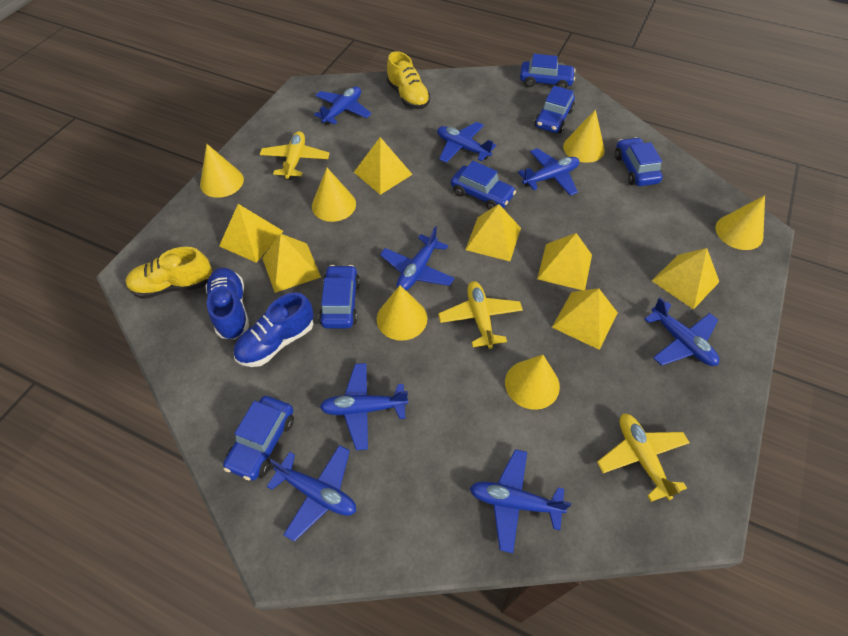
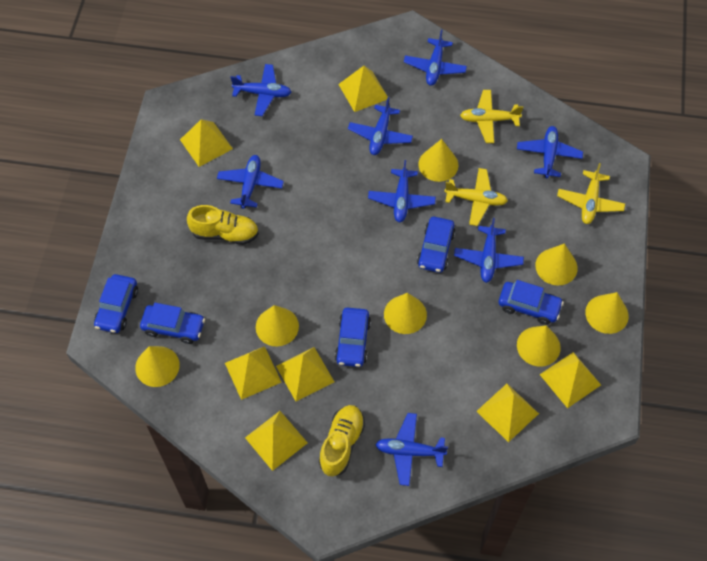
blue car: [223,396,294,480] [319,265,360,328] [451,161,516,210] [520,54,576,89] [534,86,575,133] [615,137,663,186] = 6 -> [94,274,138,333] [140,303,205,344] [335,307,371,367] [417,217,456,273] [499,280,564,325] = 5
blue shoe: [206,268,249,339] [233,292,314,367] = 2 -> none = 0
yellow cone: [200,144,244,198] [312,168,356,222] [377,285,427,341] [505,355,560,410] [563,109,605,163] [716,195,765,250] = 6 -> [135,346,180,387] [256,305,299,347] [384,293,427,334] [418,139,458,182] [517,325,561,367] [535,243,578,285] [585,292,629,334] = 7

